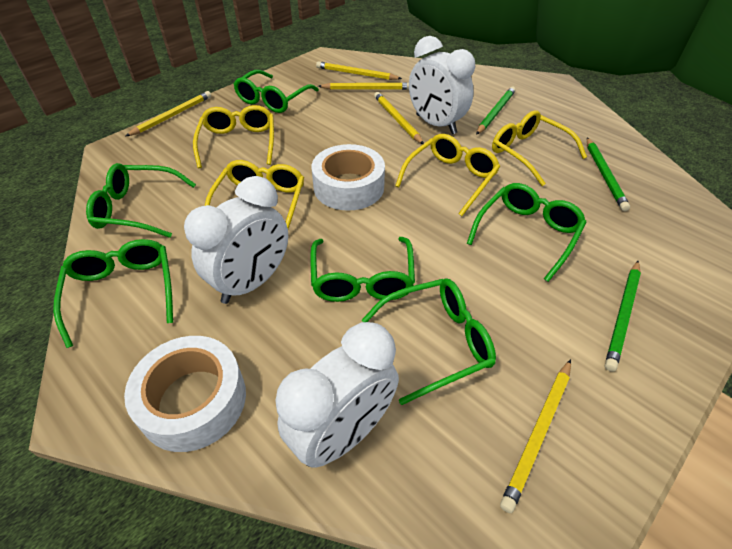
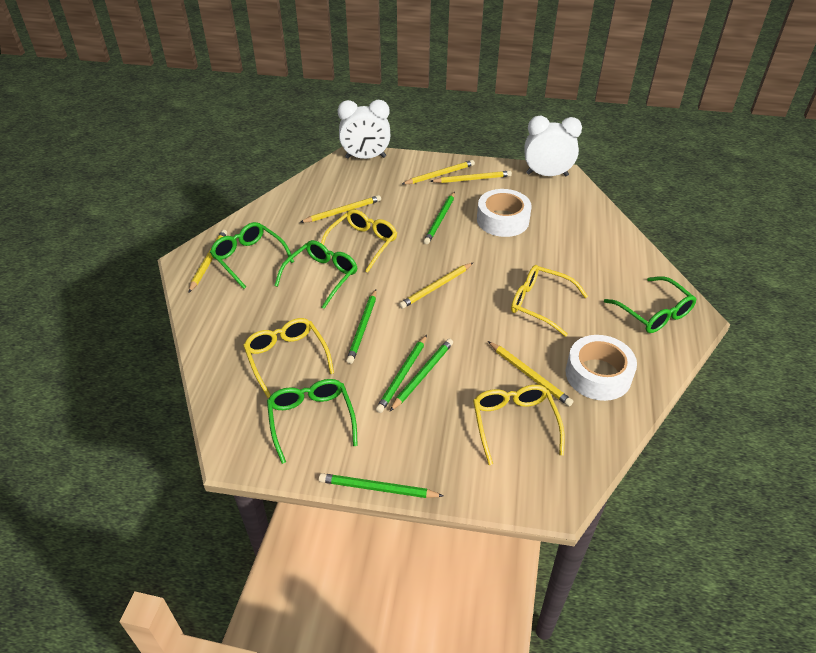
green glasses: [53,239,173,348] [86,163,196,238] [233,70,319,113] [310,237,415,302] [362,278,496,405] [467,183,587,282] = 6 -> [210,222,294,289] [267,379,358,464] [275,240,358,309] [604,276,696,333] = 4
green pencil: [476,87,516,135] [587,138,630,211] [605,261,641,372] = 3 -> [319,473,443,498] [346,289,376,364] [376,335,427,413] [390,339,453,411] [424,192,455,244] = 5
white clock: [184,176,288,304] [275,322,399,468] [409,36,475,134] = 3 -> [338,100,390,159] [524,116,582,176] = 2
yellow pencil: [125,91,211,137] [316,61,402,80] [318,82,409,90] [374,92,424,144] [500,359,571,513] = 5 -> [189,230,227,292] [300,195,381,223] [399,263,473,309] [402,160,475,185] [430,171,512,183] [488,341,573,407] = 6

